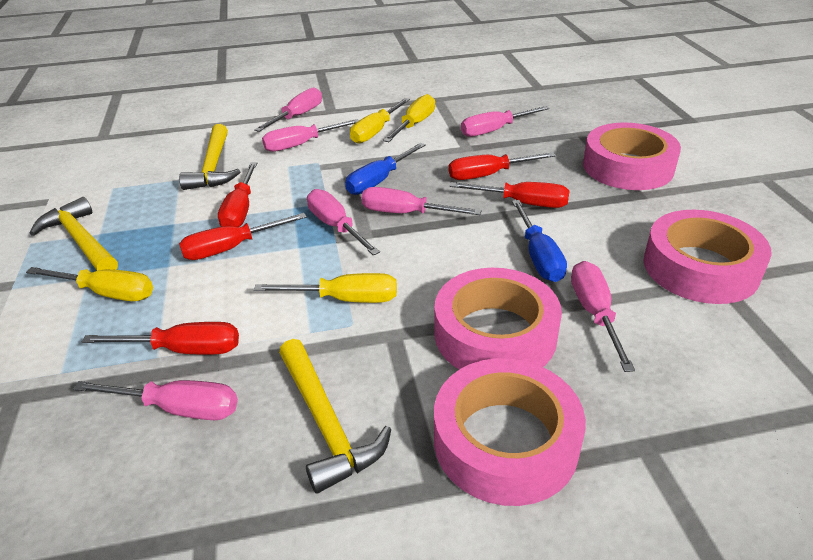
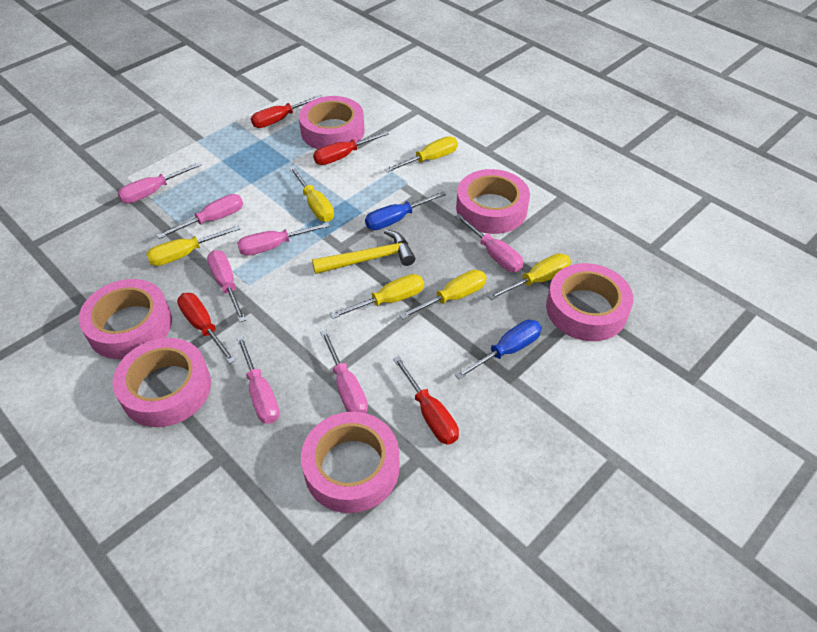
pink tape: [434,358,586,506] [435,268,562,369] [583,123,681,190] [644,210,772,304] = 4 -> [79,279,172,359] [112,338,211,427] [299,96,364,149] [301,412,399,513] [456,169,530,234] [546,263,633,341] = 6
red screwdriver: [82,322,239,355] [179,213,307,260] [218,162,257,227] [449,152,556,180] [449,182,570,208] = 5 -> [177,293,236,364] [251,95,322,128] [313,131,389,165] [393,356,459,445] = 4
yellow hammer: [29,197,118,271] [179,124,240,190] [279,339,391,494] = 3 -> [312,230,416,274] = 1
yellow screwdriver: [26,267,153,301] [254,273,397,303] [350,98,410,144] [383,94,435,142] = 4 -> [146,225,240,266] [289,166,334,222] [330,274,424,319] [384,136,458,173] [399,270,486,320] [488,253,571,300] = 6

